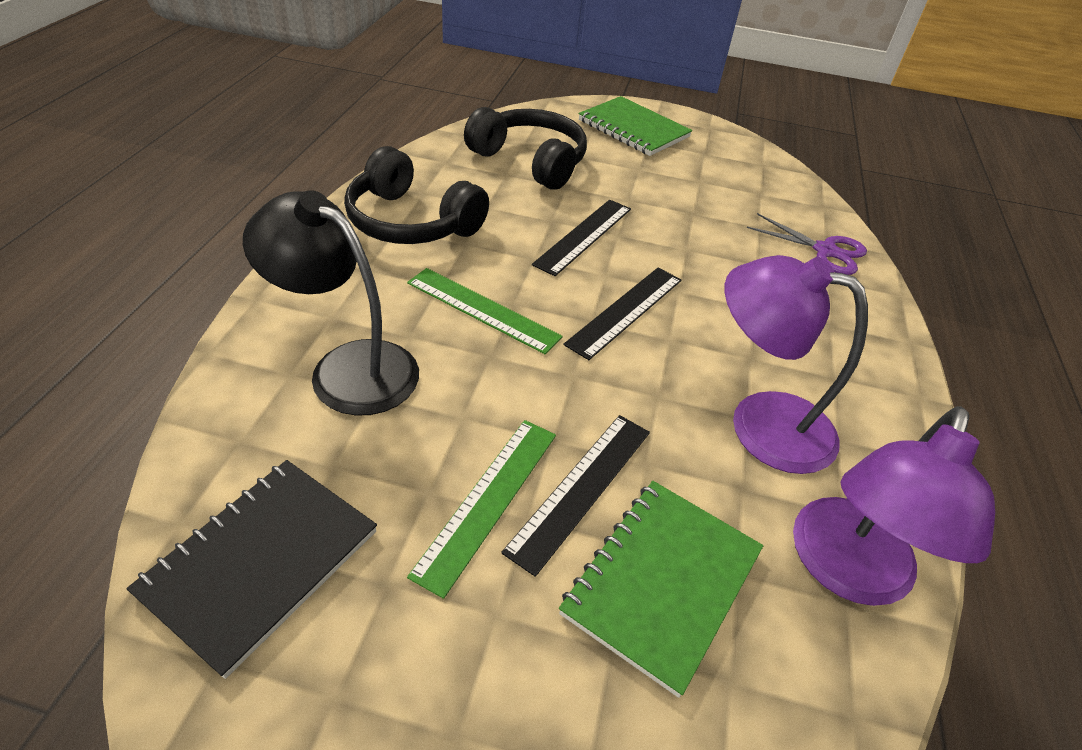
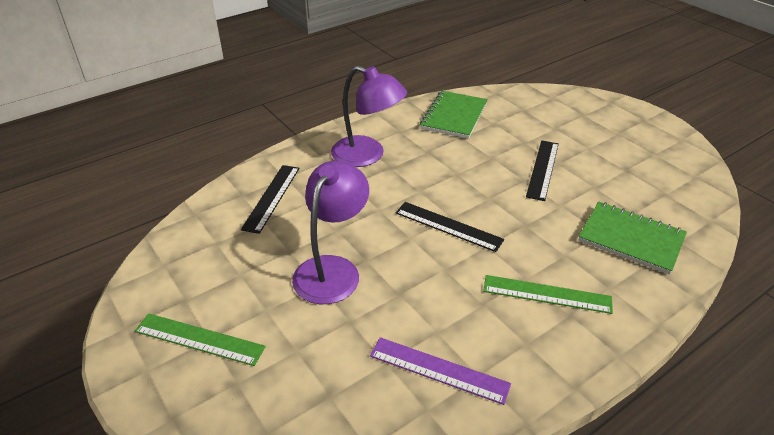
black headphones: [344,146,489,244] [464,107,587,189] = 2 -> none = 0
black lamp: [243,190,419,416] = 1 -> none = 0
black notebook: [126,460,377,679] = 1 -> none = 0
purple ruler: none = 0 -> [370,337,511,405] = 1
purple scissors: [747,213,867,275] = 1 -> none = 0

